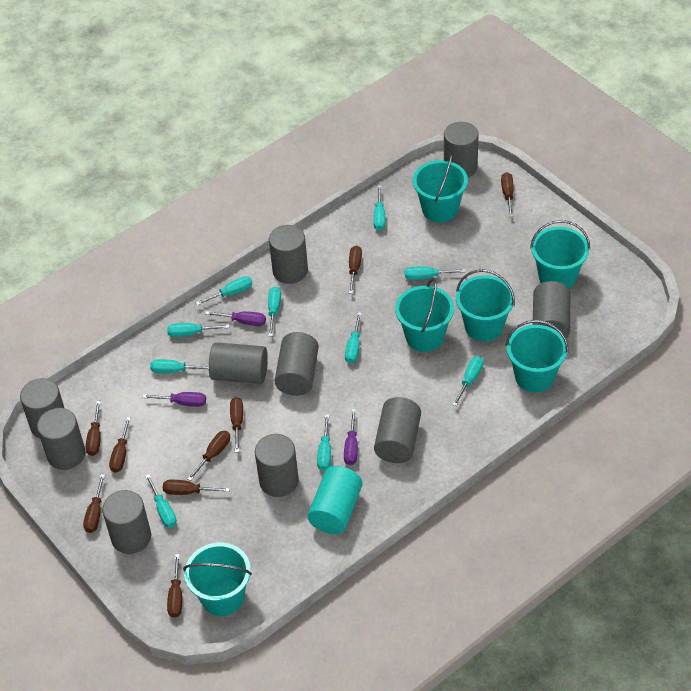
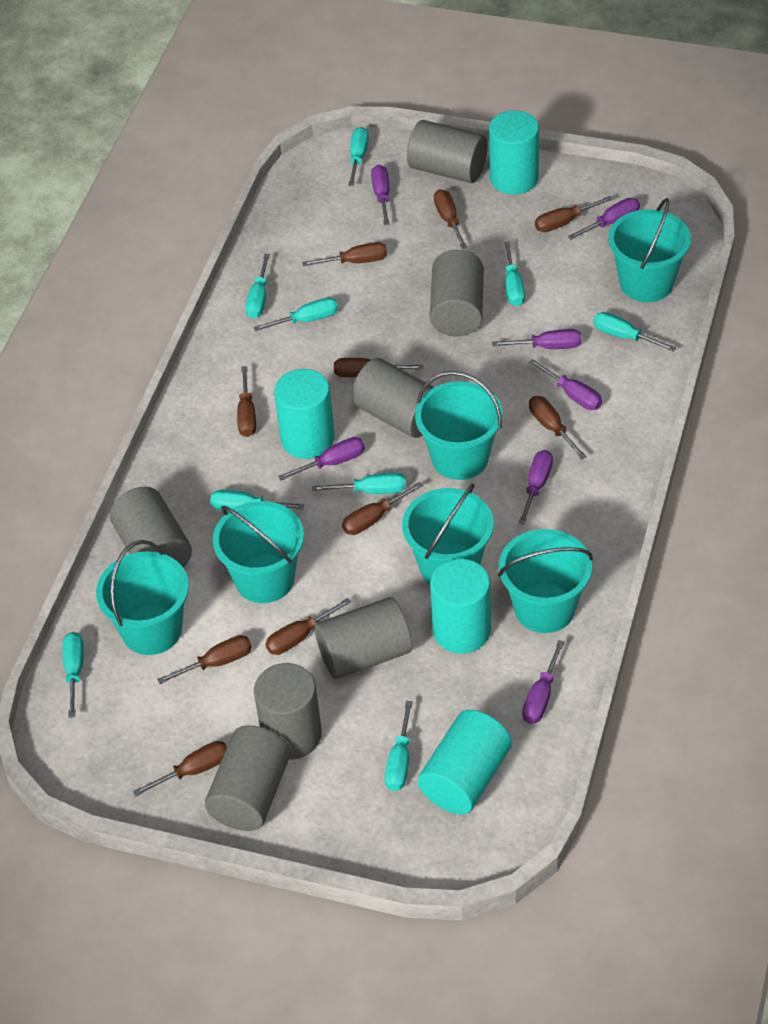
brown screwdriver: [83,474,105,533] [86,401,101,456] [109,417,131,473] [163,480,230,495] [167,554,182,618] [187,431,230,481] [230,397,243,453] [349,246,362,294] [501,172,514,217] = 9 -> [133,741,227,796] [157,635,252,684] [237,366,256,437] [265,598,351,655] [302,242,387,266] [334,358,423,377] [342,482,423,535] [434,189,467,249] [529,396,587,459] [535,196,612,232] = 10
grey cylinder: [20,378,64,439] [37,408,86,470] [102,490,151,554] [209,342,268,384] [255,434,299,497] [269,225,308,284] [274,332,319,396] [374,397,421,463] [444,122,478,177] [532,281,570,338] = 10 -> [110,487,192,568] [205,725,291,831] [254,663,322,760] [315,597,412,679] [351,358,434,438] [407,120,488,183] [430,250,484,336] = 7
purple screwdriver: [142,392,206,407] [205,311,266,326] [344,409,358,465] = 3 -> [278,437,365,480] [371,165,390,225] [492,329,581,349] [518,450,553,525] [522,640,565,724] [529,359,602,410] [568,198,640,240] = 7
turquoise cylinder: [308,466,363,534] = 1 -> [274,369,335,459] [418,710,512,814] [430,559,491,654] [489,110,539,195] = 4
turquoise screwdriver: [145,474,177,528] [150,359,209,373] [167,323,229,337] [196,276,252,305] [268,286,281,336] [317,414,331,471] [345,312,362,363] [373,186,385,231] [405,266,466,280] [453,356,483,406] = 10 -> [63,632,84,718] [211,490,304,511] [245,254,270,319] [253,298,338,331] [312,473,406,494] [348,127,369,186] [385,701,413,791] [504,241,525,306] [593,312,676,352] = 9

